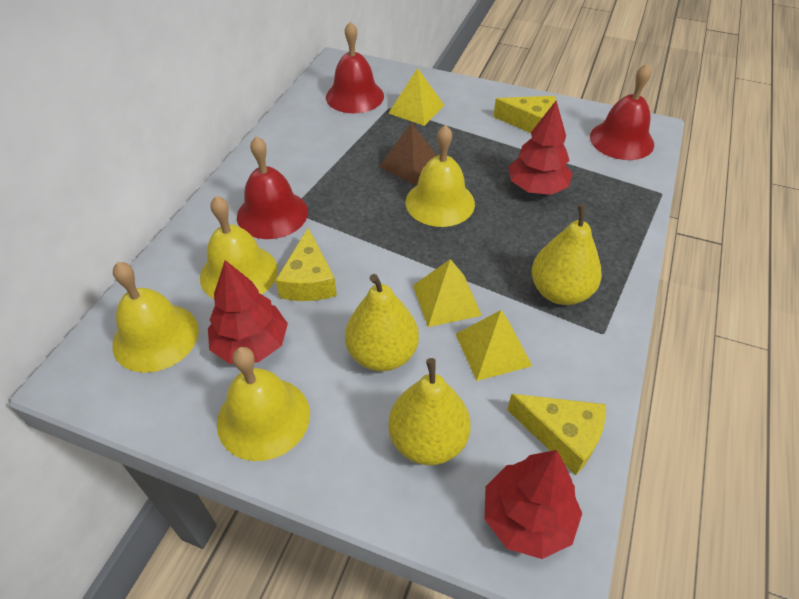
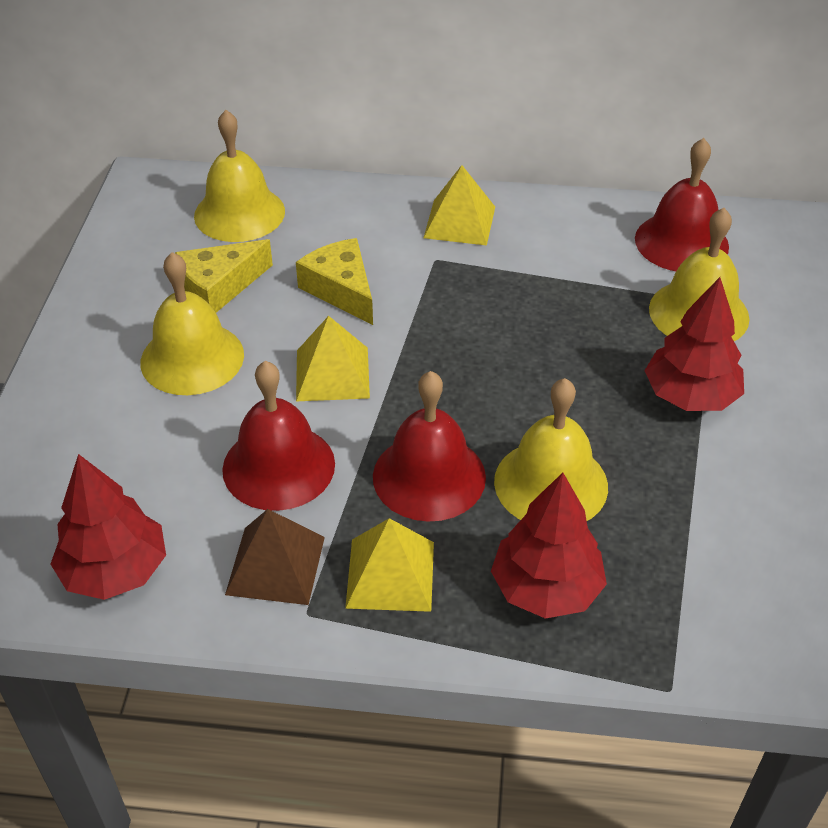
yellow cheese: [275,228,337,301] [493,96,556,133] [507,394,606,475] = 3 -> [175,239,273,313] [296,238,373,325] = 2
yellow pear: [345,274,419,371] [388,358,471,465] [532,204,602,305] = 3 -> none = 0

